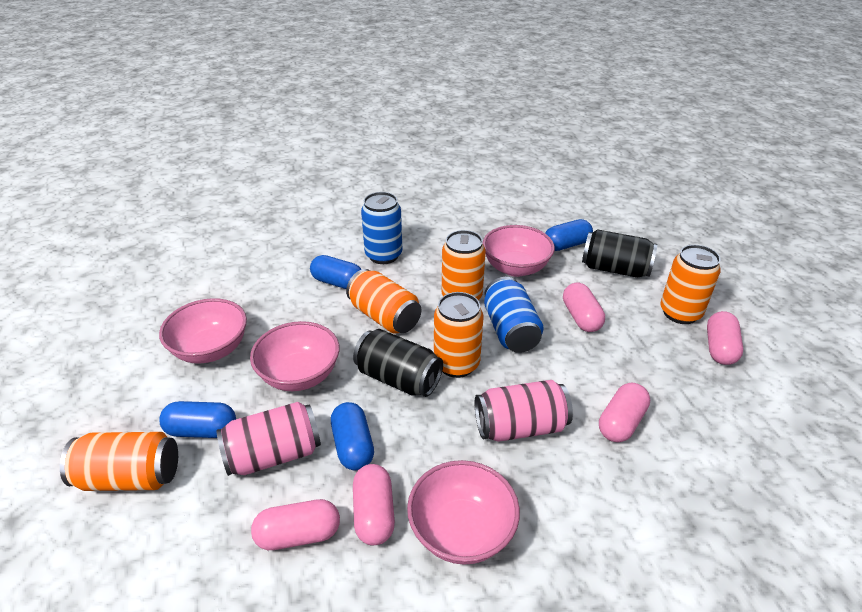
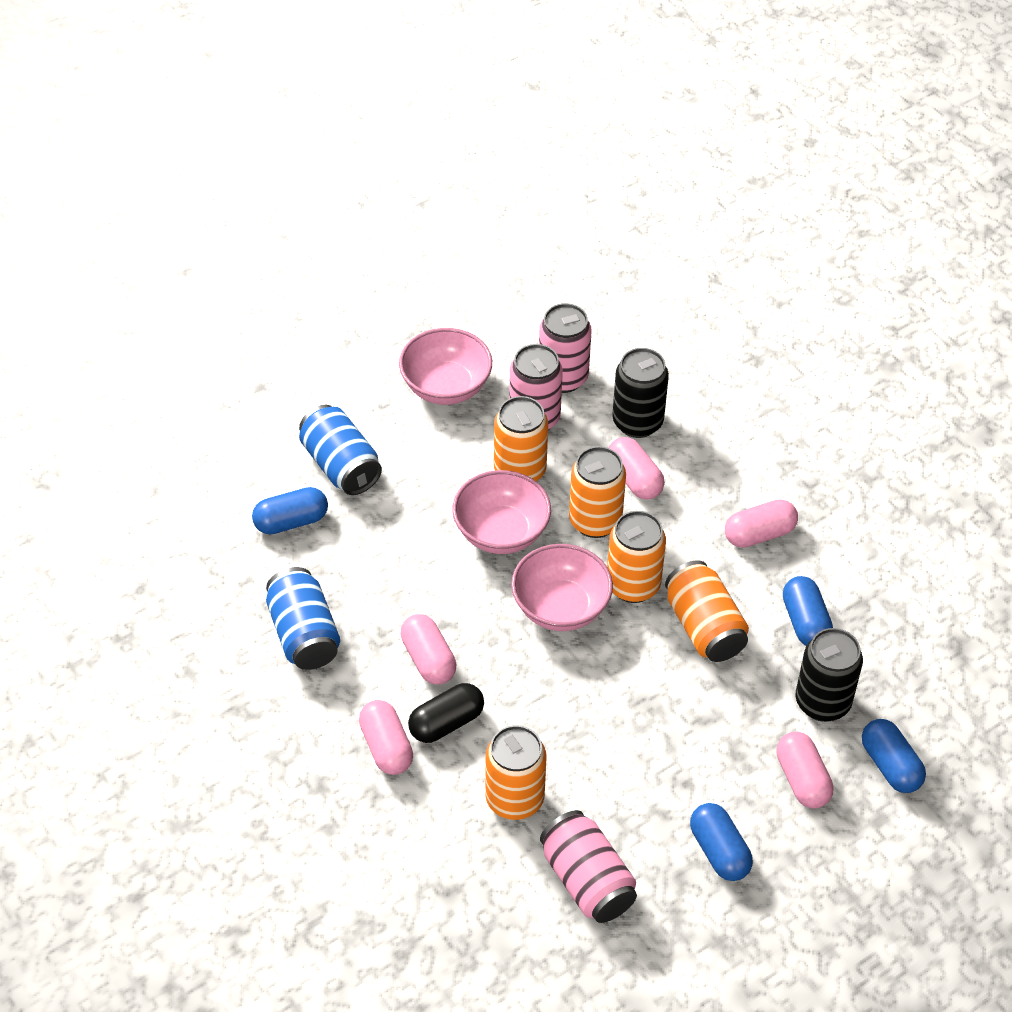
black capsule: none = 0 -> [408,683,484,743] = 1
pink bowl: [159,298,247,364] [250,321,339,391] [407,460,520,565] [483,225,555,277] = 4 -> [399,328,492,405] [453,470,551,554] [511,544,613,631] = 3
pink can: [217,402,321,476] [475,380,573,442] = 2 -> [509,344,563,430] [539,303,592,393] [540,810,637,923] = 3

